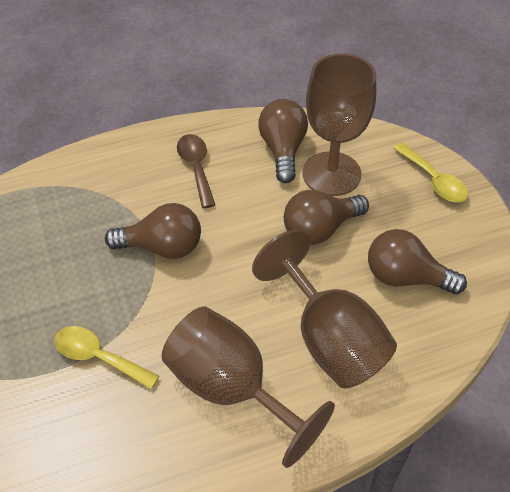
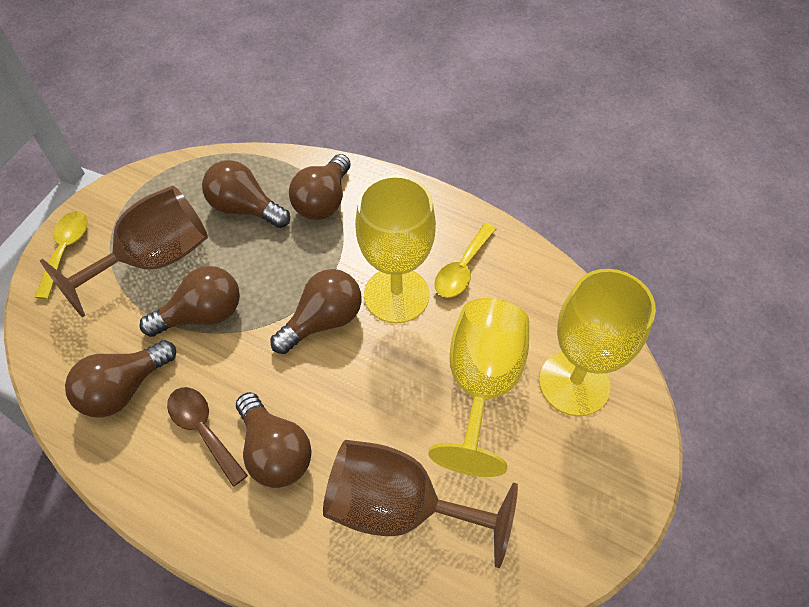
brown goblet: [161,307,335,468] [252,229,397,388] [303,53,376,196] = 3 -> [40,186,208,317] [323,440,518,568] = 2
brown light bulb: [105,203,201,259] [258,99,308,183] [284,190,369,245] [368,229,467,294] = 4 -> [65,340,176,418] [139,266,240,337] [202,160,290,228] [236,392,312,488] [271,269,362,354] [289,154,351,220] = 6
yellow goblet: none = 0 -> [355,175,436,324] [428,298,529,477] [539,269,656,416] = 3

